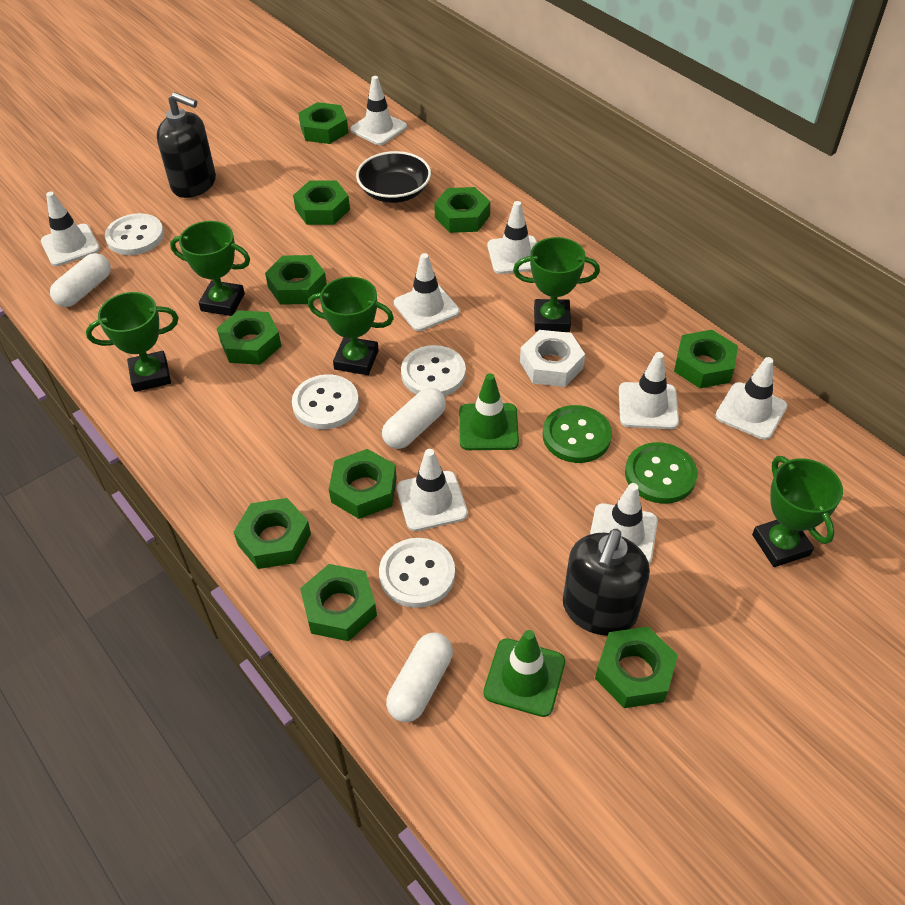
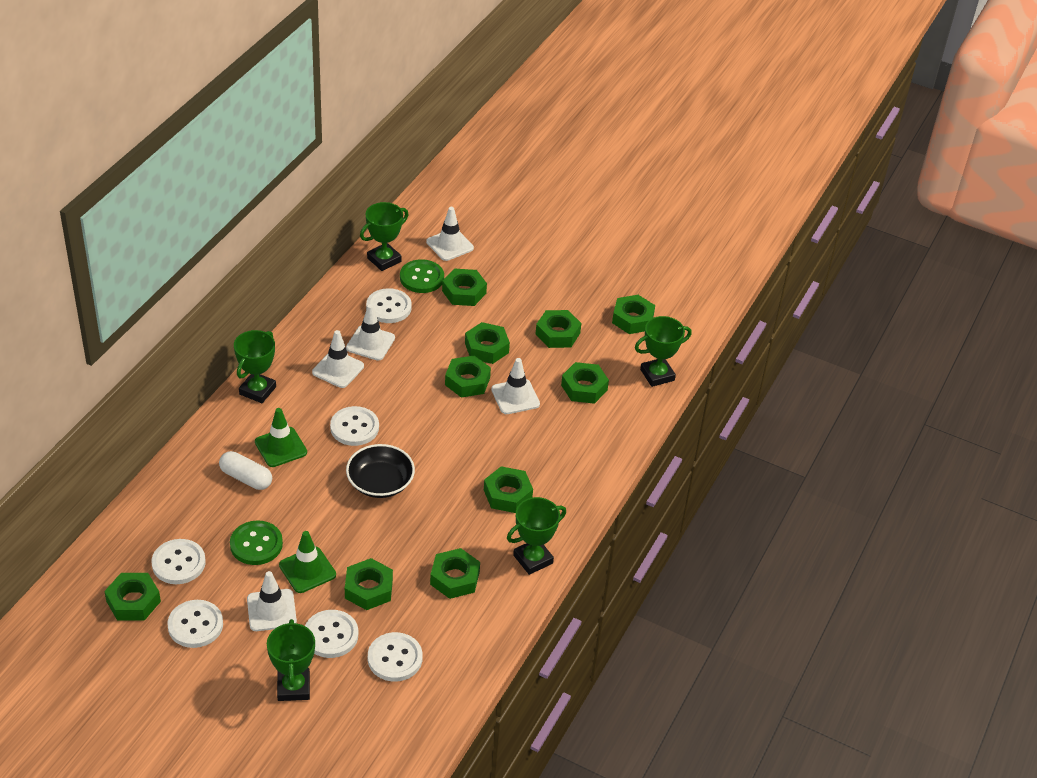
black soap dispenser: [157,92,216,198] [563,529,650,636] = 2 -> none = 0
white button: [105,213,164,255] [292,374,359,429] [379,538,455,608] [401,345,466,396] = 4 -> [152,539,206,584] [167,600,223,648] [305,610,358,658] [330,406,379,446] [366,288,411,323] [368,632,423,682] = 6
white capsule: [50,253,111,307] [382,388,446,449] [386,632,453,722] = 3 -> [219,451,272,490] = 1
white nut: [520,330,585,387] = 1 -> none = 0
white traffic cone: [41,192,100,266] [350,76,407,145] [394,253,460,331] [396,449,468,531] [487,201,537,274] [590,483,658,564] [619,352,679,429] [715,357,788,440] = 8 -> [247,571,297,631] [312,330,364,388] [346,304,395,361] [426,207,474,261] [491,358,540,414] = 5

